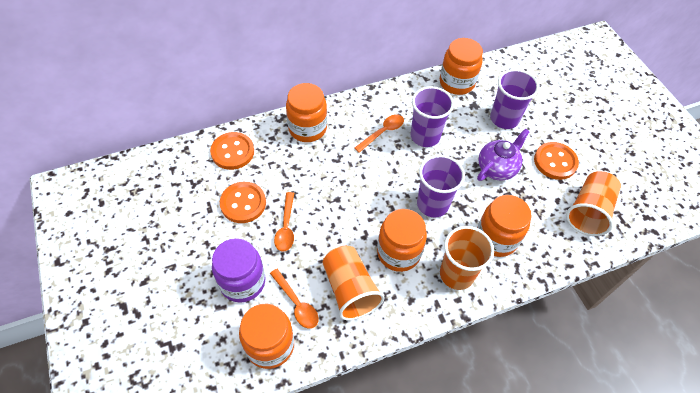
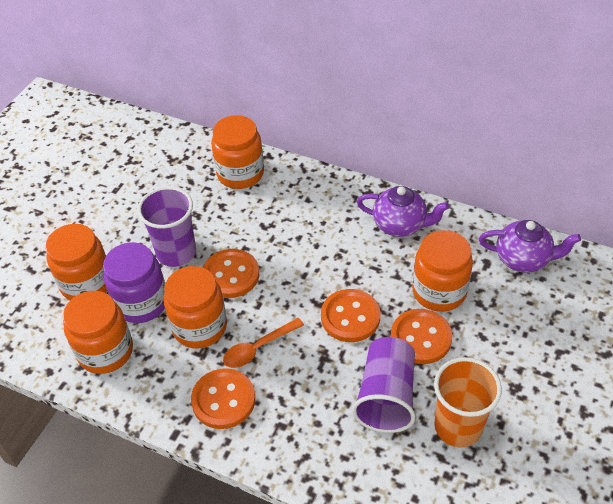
orange button: [210,132,254,170] [220,182,266,223] [534,142,579,180] = 3 -> [191,368,255,429] [203,249,259,298] [321,289,380,342] [391,309,452,364] = 4
orange cup: [322,246,384,320] [440,226,494,290] [566,171,621,236] = 3 -> [434,357,502,448] = 1
orange spoon: [270,269,319,329] [274,192,294,252] [354,114,404,153] = 3 -> [223,318,304,368] = 1
purple cup: [410,86,454,147] [417,155,465,218] [490,69,539,129] = 3 -> [137,187,196,267] [352,337,416,433] = 2
purple teapot: [477,128,530,181] = 1 -> [357,186,449,237] [479,220,581,273] = 2

